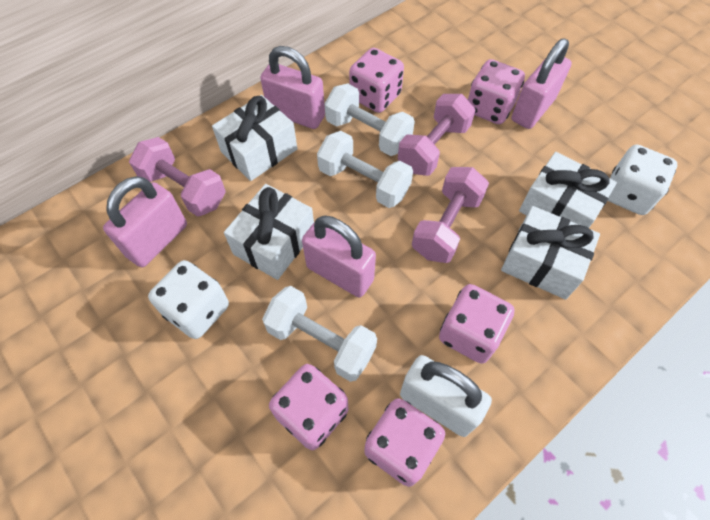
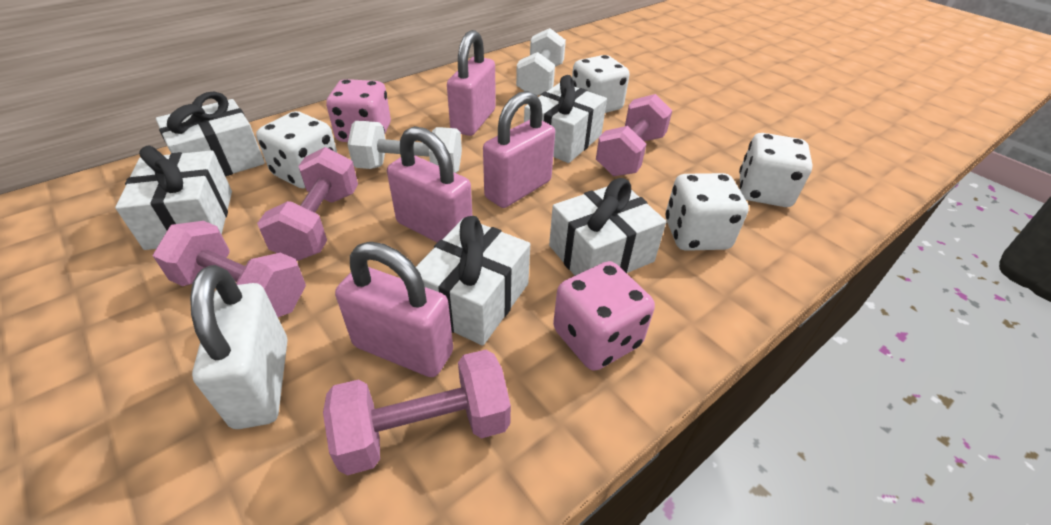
pink dice: [269,364,348,450] [349,48,404,113] [364,398,445,487] [439,284,515,364] [467,59,525,124] = 5 -> [326,79,391,142] [553,261,655,371] = 2
pink dumbbell: [129,137,226,217] [398,94,476,176] [412,167,489,263] = 3 -> [153,221,306,317] [257,147,358,261] [323,350,511,476] [596,94,672,176] = 4
white dice: [148,260,229,339] [608,145,677,215] = 2 -> [256,111,337,188] [572,55,630,113] [666,173,749,251] [739,133,813,207] = 4
white dumbbell: [262,286,377,382] [317,131,413,208] [325,84,415,156] = 3 -> [347,121,462,173] [516,28,566,96] = 2
white gift: [212,95,297,181] [224,184,314,280] [501,206,600,300] [519,152,617,228] = 4 -> [115,145,232,250] [156,92,265,177] [416,216,530,346] [524,75,607,163] [549,178,666,276] = 5

